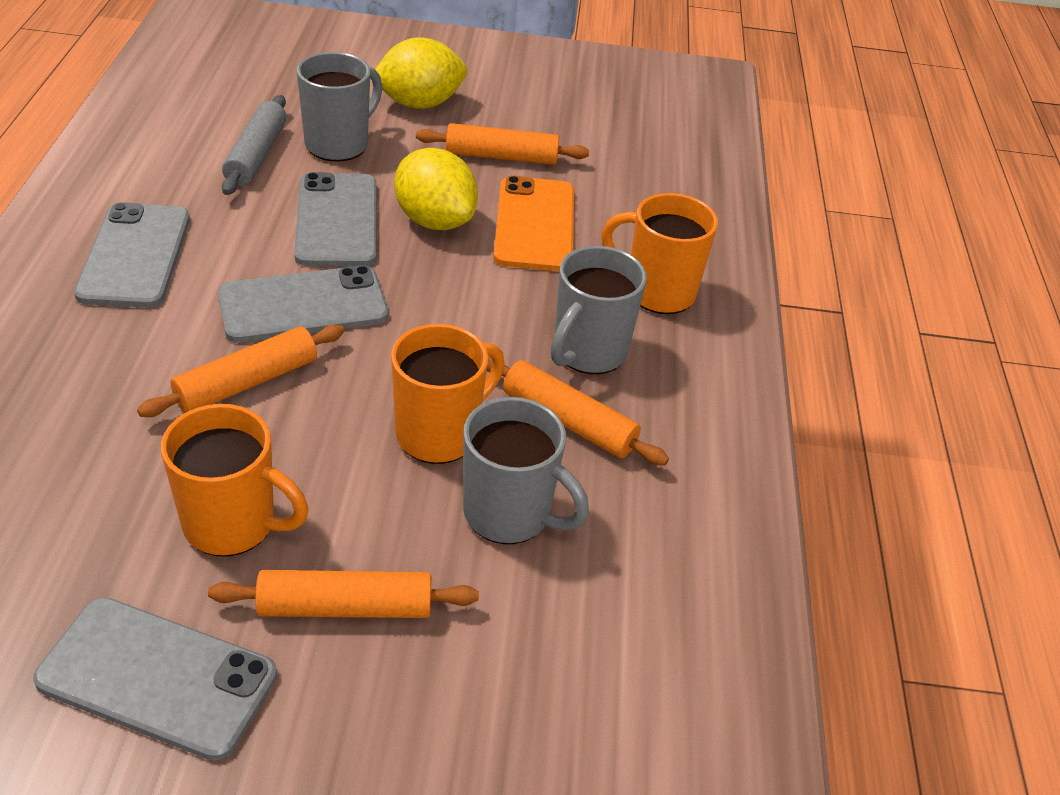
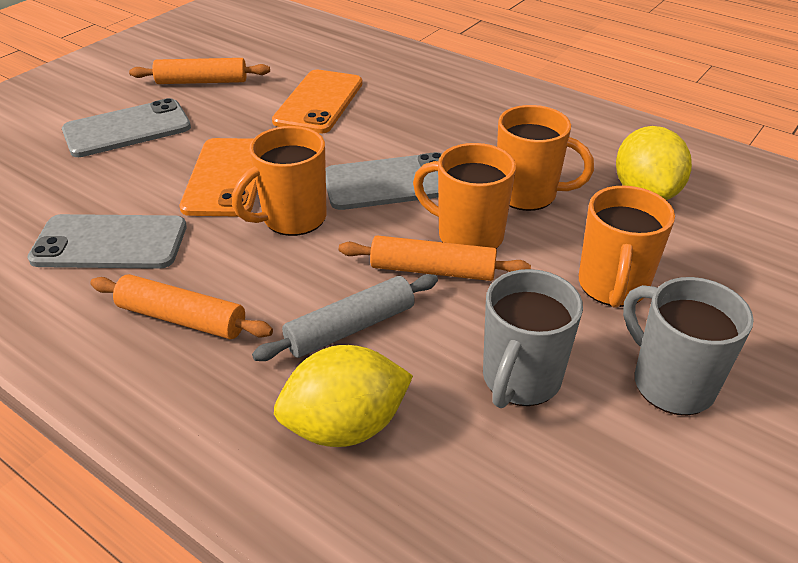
grey mug: [297,52,382,162] [463,397,589,544] [551,246,647,374] = 3 -> [483,269,583,408] [623,277,754,415] = 2
grey phone: [33,597,277,761] [74,202,190,308] [218,265,388,343] [294,172,377,266] = 4 -> [27,214,187,269] [62,98,191,157] [326,152,442,210] = 3
orange mug: [161,404,309,556] [391,324,505,464] [602,193,718,314] = 3 -> [232,126,327,236] [413,143,516,249] [497,105,594,211] [579,186,675,308] = 4
orange phone: [493,176,574,271] = 1 -> [180,138,257,217] [272,70,363,134] = 2
orange rolling pin: [137,325,344,417] [208,570,479,618] [416,123,589,165] [487,355,669,466] = 4 -> [90,274,273,339] [129,58,270,84] [339,235,531,281] = 3

